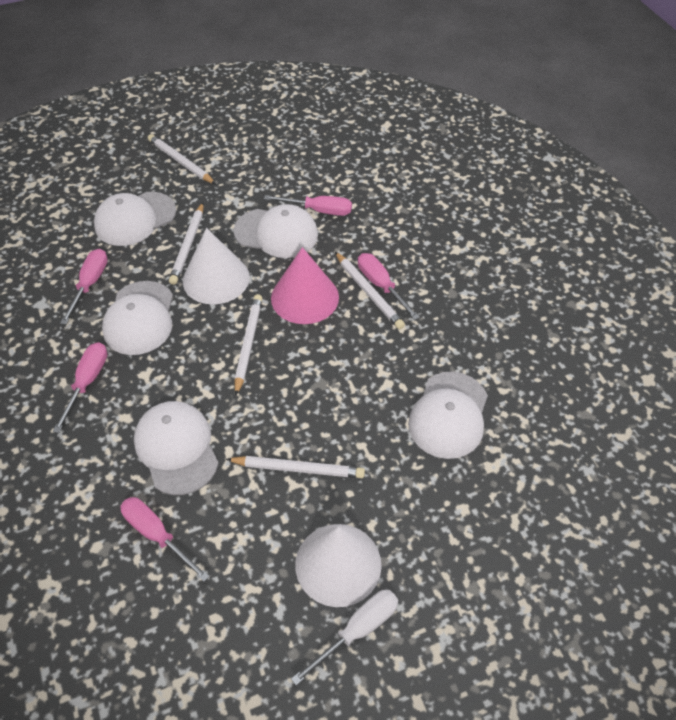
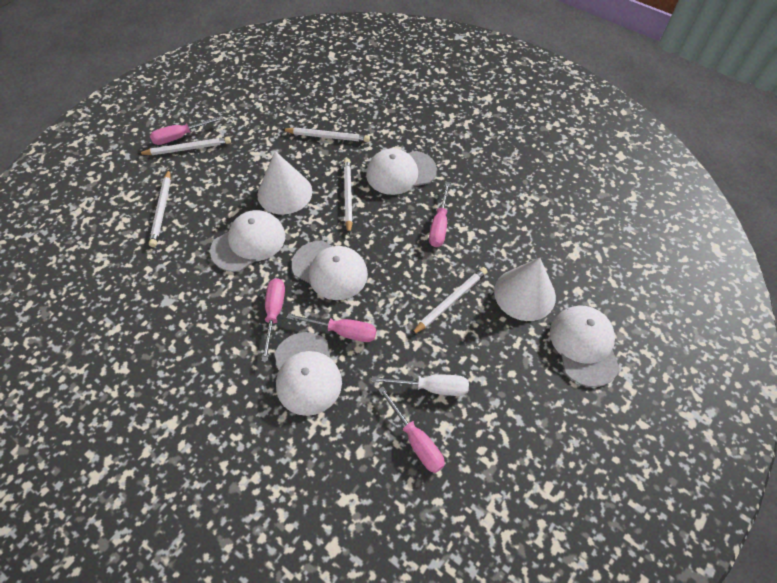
pink cone: [271,247,339,324] = 1 -> none = 0

